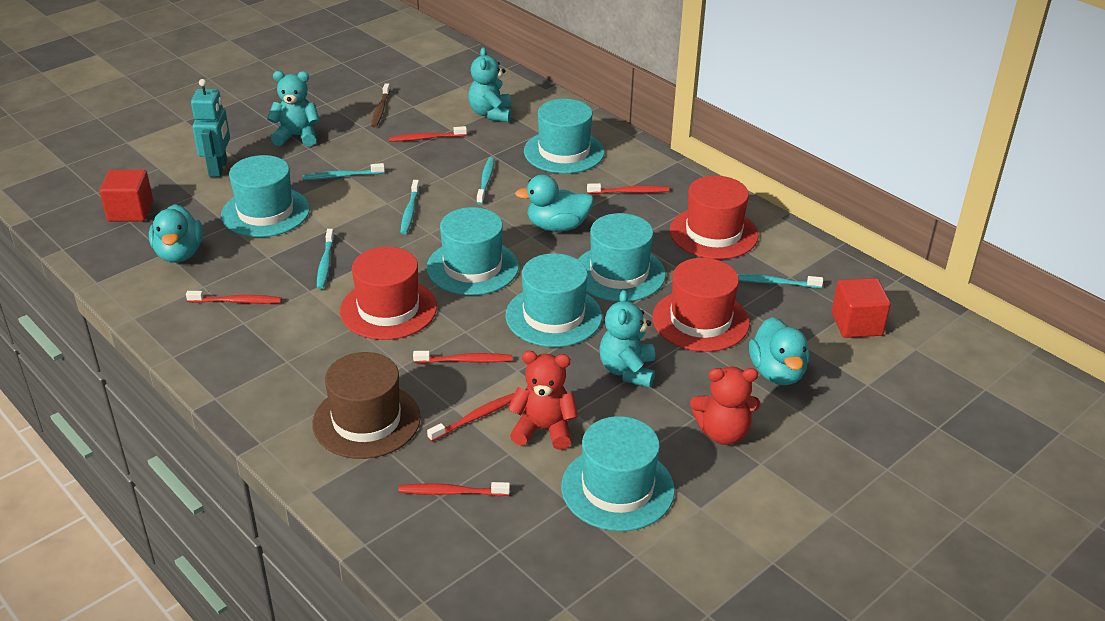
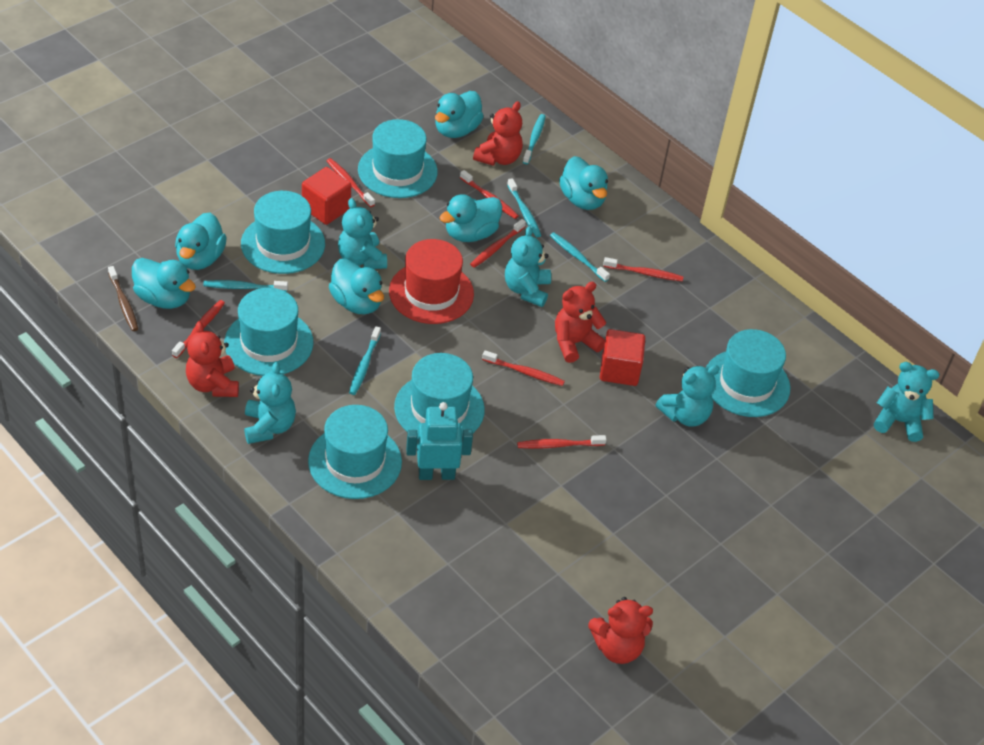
brown hat: [312,352,421,459] = 1 -> none = 0
red hat: [340,247,437,340] [652,258,750,352] [670,176,759,259] = 3 -> [389,239,474,324] = 1
red teddy bear: [508,351,578,450] [690,366,760,445] = 2 -> [186,321,239,397] [473,101,523,166] [555,282,606,363] [588,597,653,664] = 4
red toothbrush: [186,291,282,304] [389,126,467,142] [398,482,510,496] [413,351,512,363] [427,393,514,442] [587,183,669,194] = 6 -> [172,300,225,358] [327,158,375,207] [460,170,519,219] [470,219,526,268] [482,350,565,386] [517,435,607,449] [603,257,683,281] = 7
turquoise duck: [149,204,203,263] [515,174,594,232] [749,317,809,385] = 3 -> [132,258,196,309] [175,212,227,270] [329,259,384,314] [435,91,484,138] [439,194,502,242] [559,156,608,210] = 6
turquoise teddy bear: [267,71,320,146] [468,47,511,122] [599,290,655,387] = 3 -> [244,362,296,444] [338,198,387,269] [505,226,551,307] [655,365,720,427] [874,362,939,442] = 5

